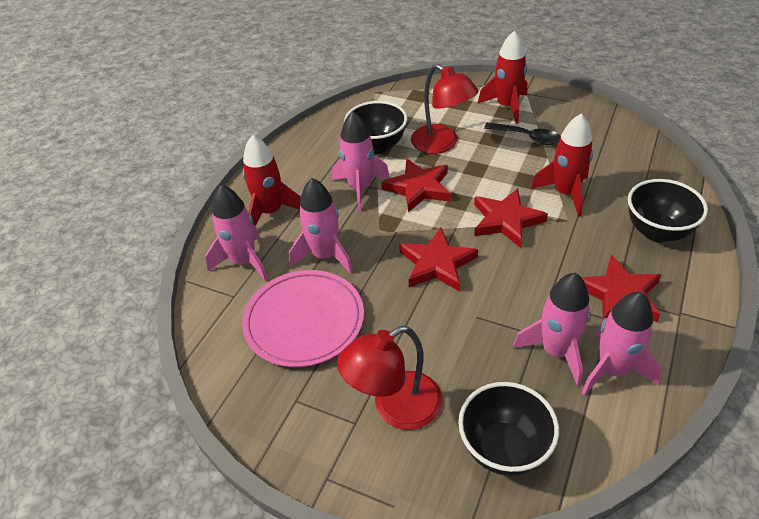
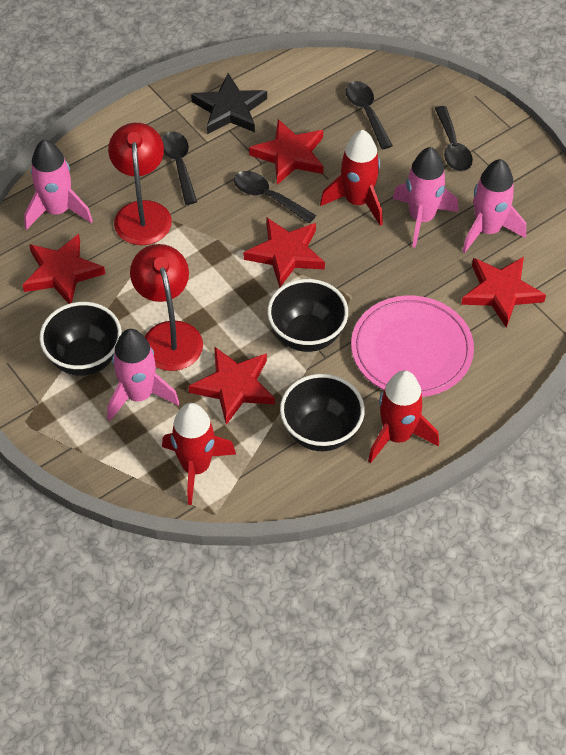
black spoon: [484,122,561,145] = 1 -> [162,132,197,205] [234,171,316,224] [346,81,393,149] [435,106,473,171] = 4
black star: none = 0 -> [191,73,267,134] = 1
pink rocket: [205,185,268,281] [289,178,353,274] [332,111,390,212] [513,273,591,386] [581,291,662,395] = 5 -> [24,139,93,230] [107,329,179,422] [393,147,458,248] [462,159,526,253] = 4
red star: [381,158,451,212] [399,228,478,291] [474,188,548,248] [582,255,661,322] = 4 -> [22,234,105,304] [189,346,275,425] [243,218,325,288] [249,119,324,185] [461,257,546,328] = 5

